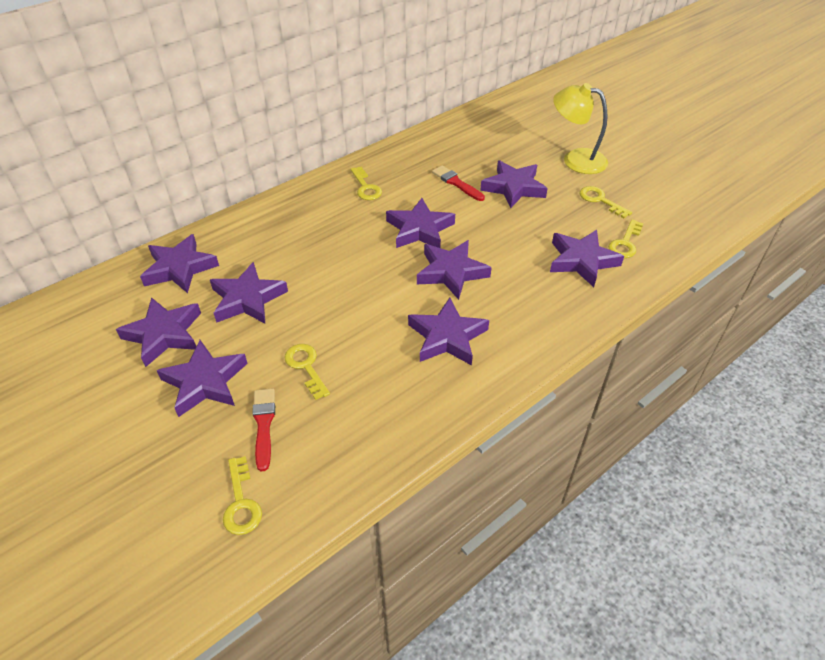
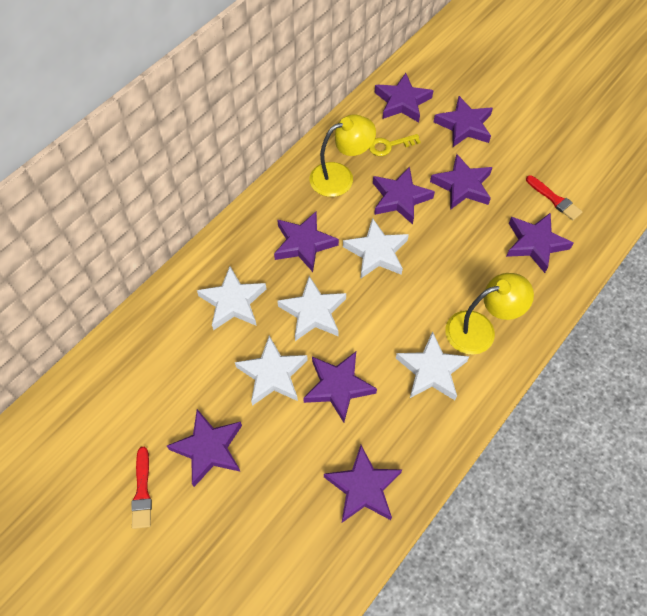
white star: none = 0 -> [197,266,266,331] [235,336,308,406] [277,276,346,341] [343,218,409,278] [396,331,469,400] = 5
yellow key: [223,456,262,535] [284,344,330,400] [351,167,382,200] [579,186,632,218] [608,219,644,258] = 5 -> [369,134,421,156] = 1
yellow lamp: [553,83,608,174] = 1 -> [310,114,376,197] [445,273,534,355] = 2

